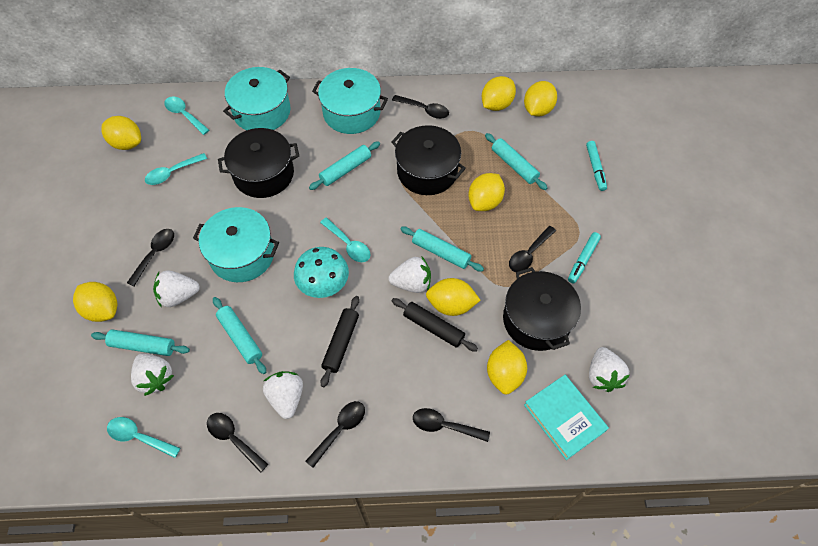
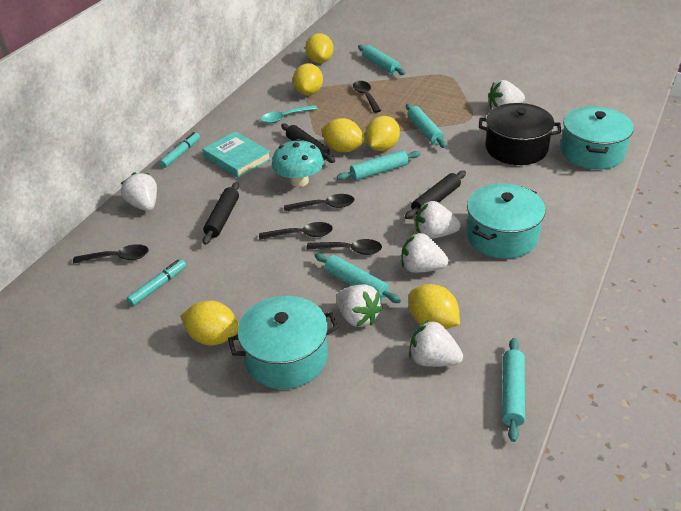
black pot: [218,128,299,198] [391,125,466,195] [503,267,581,351] = 3 -> [479,103,561,165] = 1
black rolling pin: [320,296,359,387] [392,298,478,352] = 2 -> [203,182,239,245] [281,123,335,163] [405,171,466,219] = 3
black spoon: [127,229,174,286] [207,413,268,473] [306,401,365,468] [392,95,449,119] [413,408,490,442] [509,226,556,272] = 6 -> [73,244,149,264] [259,222,333,240] [284,194,354,211] [306,239,382,255] [353,81,381,113] = 5
turquoise spoon: [107,417,181,458] [145,153,207,185] [164,96,209,135] [320,218,370,262] = 4 -> [261,105,318,123] = 1
white strawberry: [131,353,174,396] [153,270,200,308] [263,371,303,419] [389,256,431,293] [589,347,630,392] = 5 -> [121,172,157,211] [336,284,383,327] [401,233,449,273] [409,320,463,367] [415,201,461,239] [488,80,525,109] = 6
yellow lemon: [73,282,117,322] [101,116,141,150] [426,278,480,316] [468,173,505,211] [482,76,516,111] [487,340,527,395] [524,81,557,117] = 7 -> [180,300,239,345] [293,63,323,95] [305,33,334,63] [321,118,364,152] [365,116,400,151] [409,284,460,329] = 6

